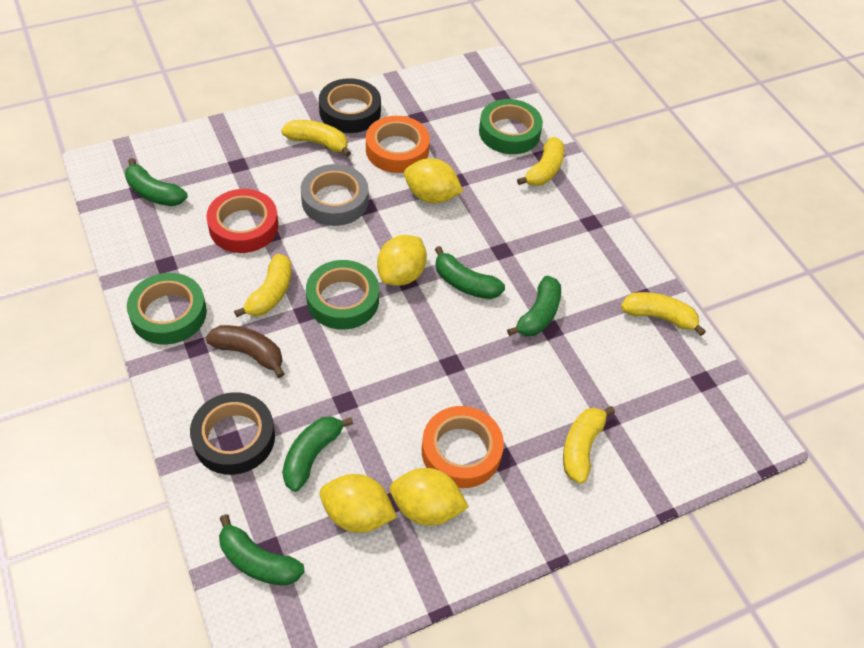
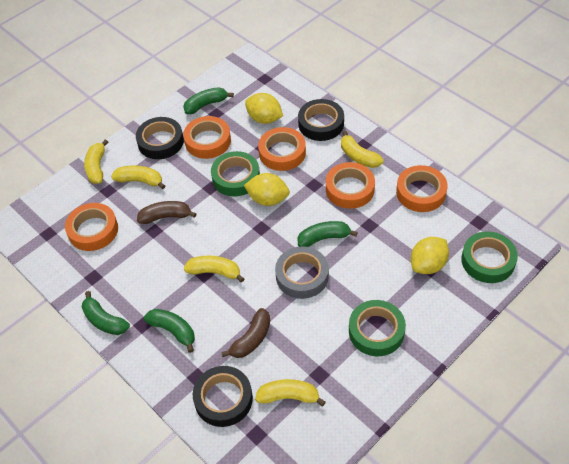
black tape: [190,392,275,475] [319,78,381,133] = 2 -> [136,117,184,159] [193,366,253,427] [298,99,344,141] = 3
brown banana: [206,325,284,378] = 1 -> [137,201,196,224] [221,308,270,358] = 2
green banana: [125,158,188,206] [219,514,305,586] [282,416,353,492] [435,246,505,299] [507,275,561,336] = 5 -> [82,291,130,335] [144,309,195,353] [183,87,234,114] [297,221,358,247] = 4
orange tape: [366,116,430,173] [421,406,504,488] = 2 -> [65,203,118,251] [183,116,231,159] [258,127,306,171] [326,162,375,209] [396,165,448,212] = 5
red tape: [206,189,279,253] = 1 -> none = 0
yellow lemon: [320,474,397,533] [377,235,427,286] [390,468,469,526] [404,158,463,203] = 4 -> [244,173,290,206] [245,93,283,124] [411,237,449,274] = 3

